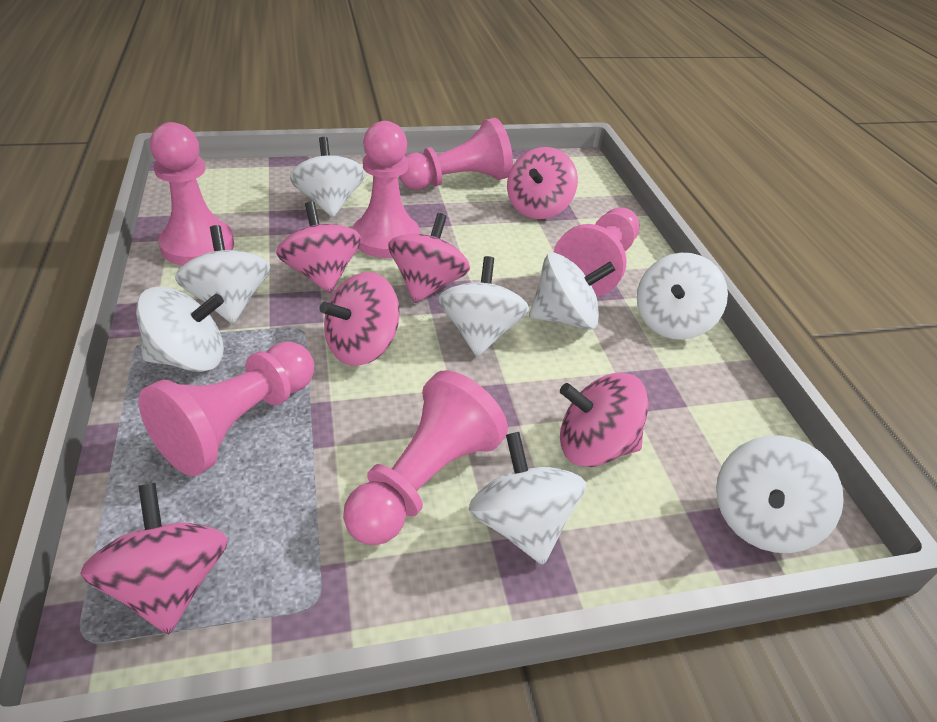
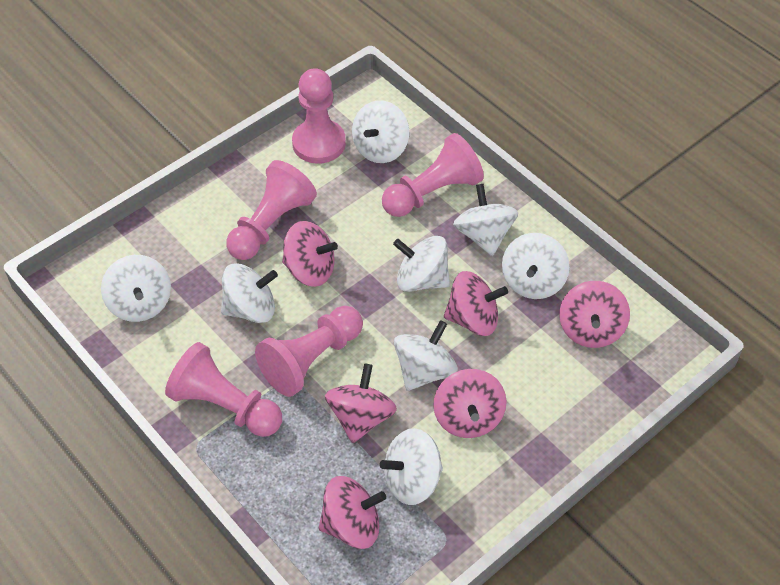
pink pawn: [139,341,315,476] [150,122,234,265] [343,370,508,545] [352,121,420,258] [399,118,513,190] [553,207,639,297] = 6 -> [165,342,282,437] [226,160,317,260] [255,306,363,397] [292,68,346,164] [382,133,484,217] = 5

